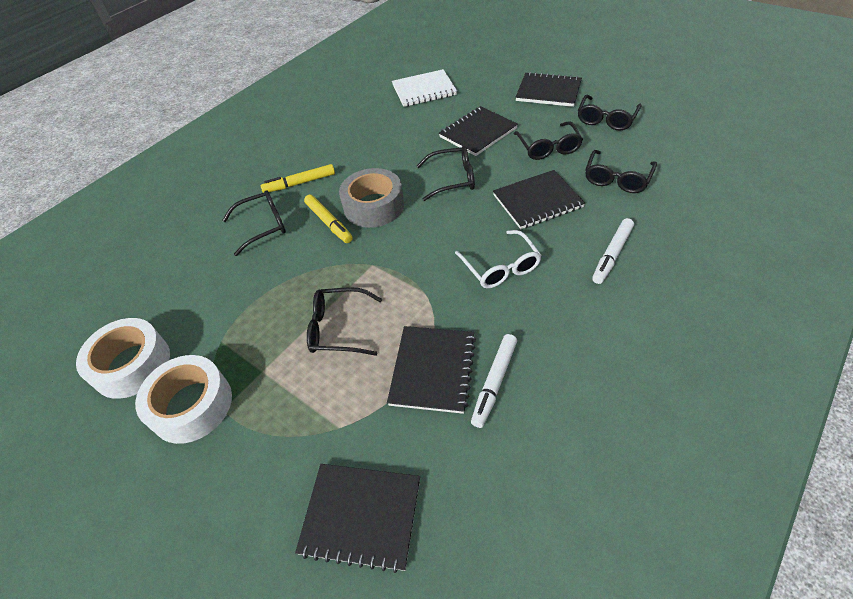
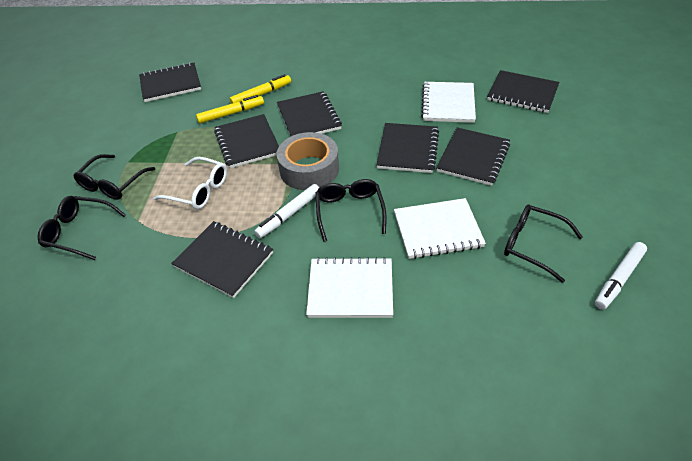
black glasses: [222,190,286,256] [307,287,382,356] [417,146,475,201] [514,121,583,160] [578,95,642,131] [585,150,657,193] = 6 -> [38,196,126,260] [73,154,155,200] [316,179,387,242] [504,205,583,283] = 4
black notebook: [295,464,420,573] [387,326,476,414] [439,106,518,156] [493,170,585,229] [516,72,582,107] = 5 -> [139,62,201,102] [171,221,273,298] [214,114,279,168] [277,91,342,137] [377,123,439,173] [436,127,510,186] [487,70,559,113] = 7
white notebook: [392,69,457,107] = 1 -> [306,257,393,318] [394,198,486,259] [421,82,476,123] = 3
white tape: [76,318,170,399] [135,355,232,444] = 2 -> none = 0

